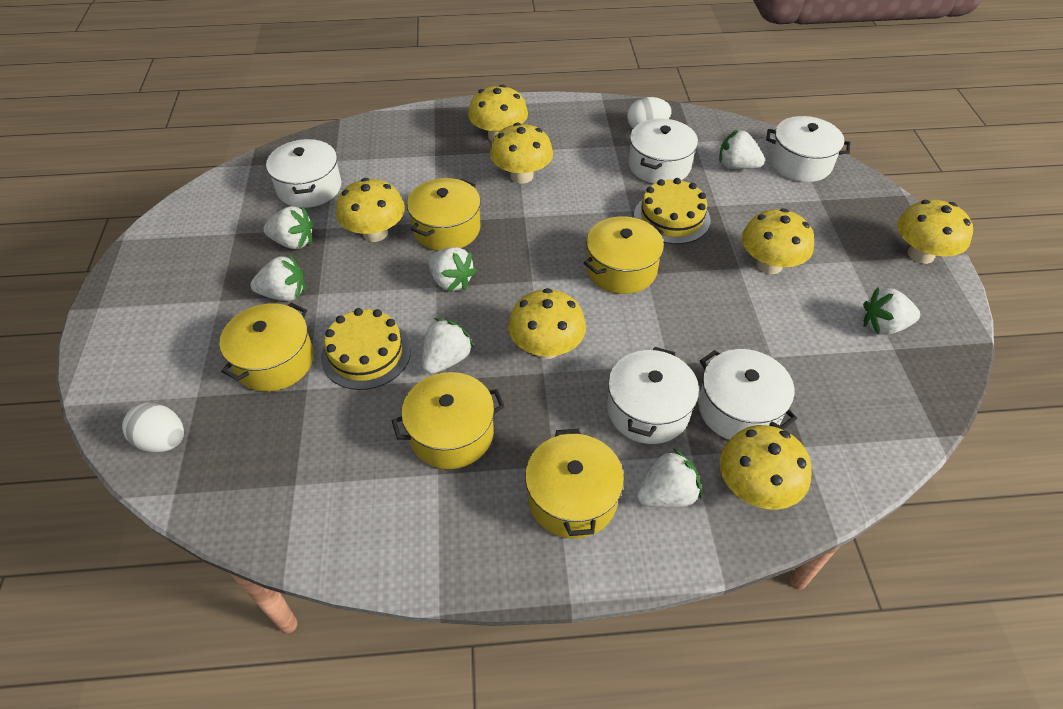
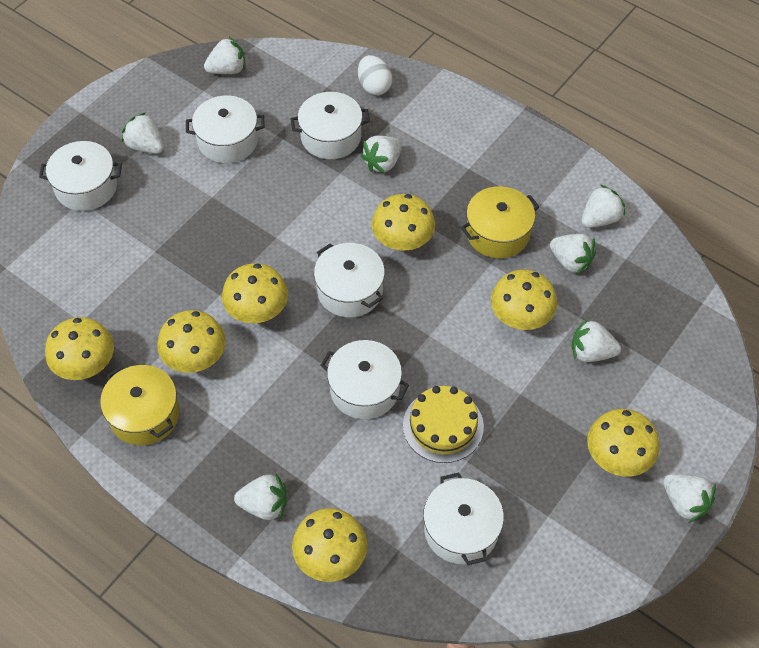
white egg: [122,402,184,452] [627,97,672,128] = 2 -> [358,55,392,95] = 1
white pot: [266,139,341,208] [607,347,699,444] [629,118,698,184] [698,349,797,440] [766,116,850,182] = 5 -> [39,141,122,211] [186,95,265,163] [290,92,370,159] [314,243,385,317] [320,340,409,419] [423,472,504,565] = 6
white strawberry: [251,255,305,301] [264,206,314,249] [422,318,474,374] [428,247,477,292] [636,448,702,507] [719,129,765,169] [863,287,920,335] = 7 -> [122,112,164,154] [204,37,246,74] [234,474,287,520] [360,135,402,174] [550,234,596,275] [572,319,621,362] [581,184,625,228] [663,474,716,523] = 8
yellow cake: [321,308,411,390] [634,178,711,244] = 2 -> [403,386,484,463] = 1
yellow pot: [219,303,314,392] [392,372,505,469] [407,178,481,251] [525,429,624,538] [584,216,664,294] = 5 -> [100,365,180,445] [461,186,540,258] = 2

